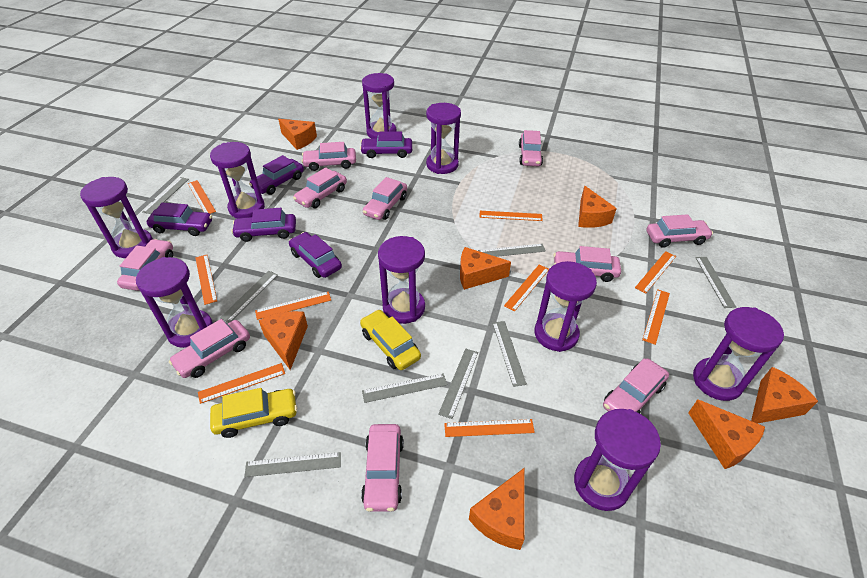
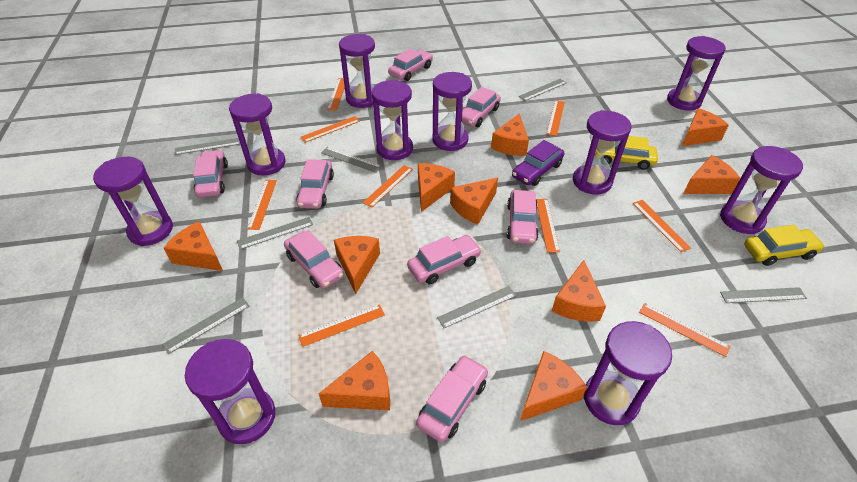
grey ruler: [142,177,189,214] [220,271,278,322] [244,452,341,477] [362,373,447,403] [438,348,478,419] [478,244,545,257] [492,321,527,387] [695,257,736,308] = 8 -> [162,297,250,354] [175,138,240,155] [237,217,313,250] [321,147,382,173] [437,286,516,328] [519,79,567,101] [720,287,807,303] = 7
orange cheese: [259,311,308,370] [278,119,317,150] [460,247,511,290] [469,467,525,550] [578,186,617,228] [688,399,765,469] [751,367,818,424] = 7 -> [164,221,223,271] [318,351,390,410] [334,236,380,294] [418,163,455,212] [450,178,498,225] [491,113,529,156] [520,351,587,421] [552,260,606,322] [682,108,729,146] [683,155,740,194] = 10
pink car: [117,239,173,291] [169,319,250,378] [293,167,347,208] [302,142,356,171] [361,424,404,512] [363,177,407,220] [519,130,543,166] [554,246,621,282] [603,358,669,413] [646,214,713,248] = 10 -> [193,150,228,198] [284,230,344,289] [296,159,334,209] [388,49,433,81] [407,235,482,284] [416,355,488,442] [462,87,501,127] [507,190,539,244] = 8
purple car: [147,203,212,236] [231,208,296,242] [249,155,304,195] [289,232,342,278] [360,131,412,158] = 5 -> [512,140,564,186] = 1
purple hourglass: [80,177,153,258] [136,257,213,348] [210,142,265,218] [362,73,396,138] [378,236,425,324] [426,103,461,174] [534,261,597,352] [574,409,661,511] [693,307,784,401] = 9 -> [93,157,173,246] [185,339,275,444] [229,93,285,176] [339,34,375,108] [372,80,413,160] [432,72,472,151] [573,110,632,195] [584,321,672,425] [667,36,726,111] [720,146,803,234] = 10

